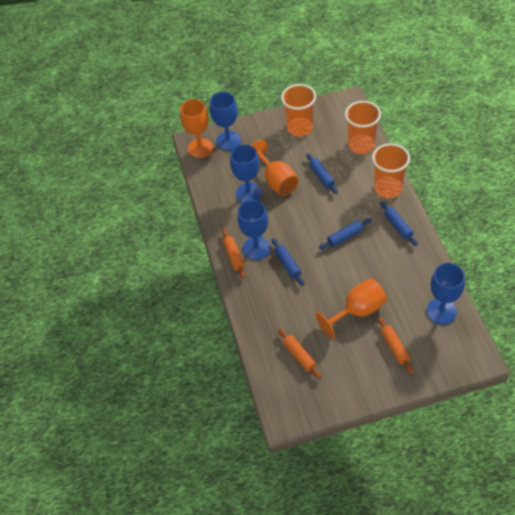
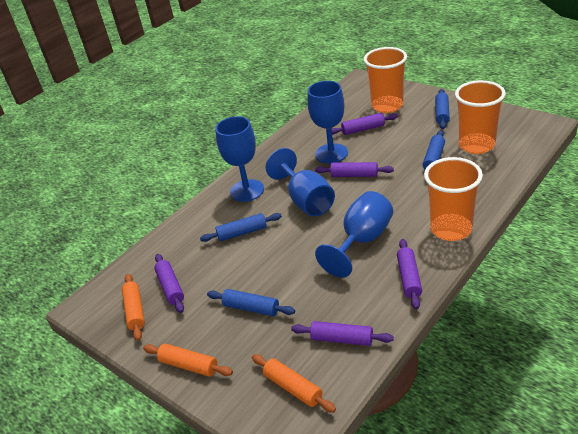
orange goblet: [180,99,213,158] [250,140,299,196] [316,278,387,339] = 3 -> none = 0
purple rolling pin: none = 0 -> [154,254,184,313] [291,321,394,346] [315,162,394,177] [331,113,398,135] [397,239,422,309] = 5

